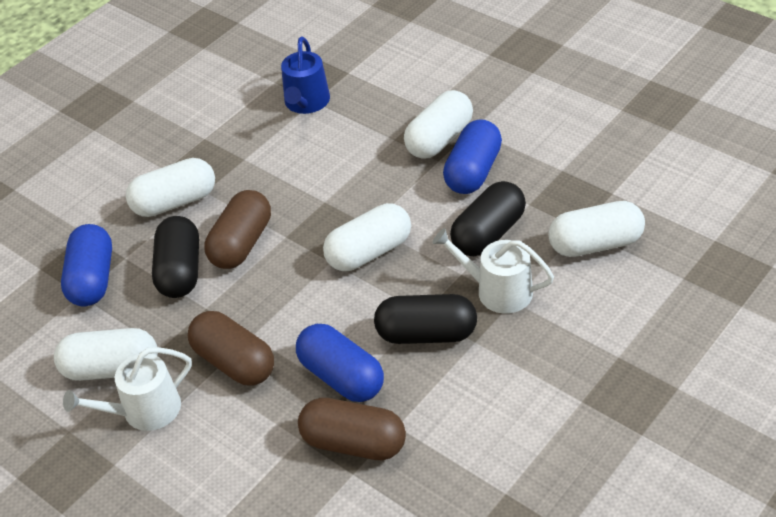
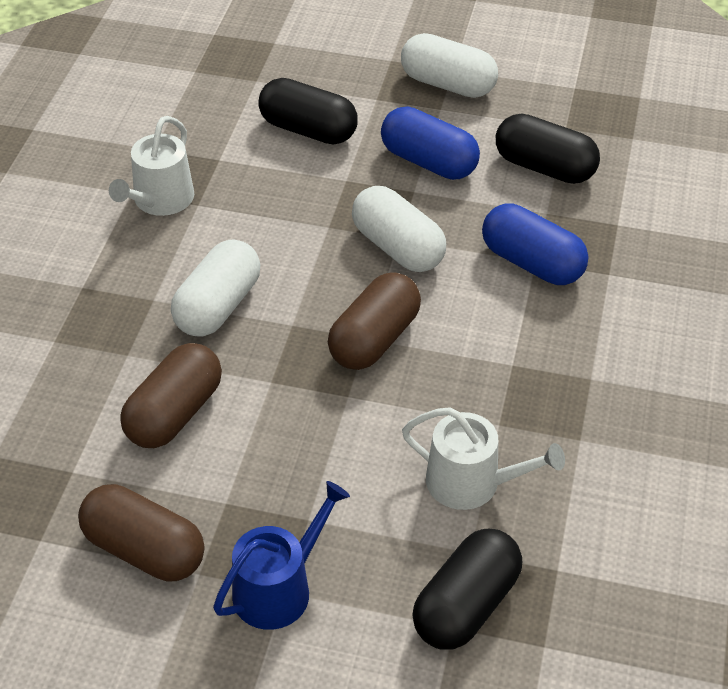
blue capsule: [61,224,112,306] [296,324,384,402] [443,119,502,194] = 3 -> [381,106,480,180] [482,203,588,285] = 2
white capsule: [54,328,158,381] [126,158,215,217] [323,203,411,271] [404,90,473,159] [548,201,645,257] = 5 -> [171,240,260,336] [352,186,446,272] [401,33,498,98] = 3

